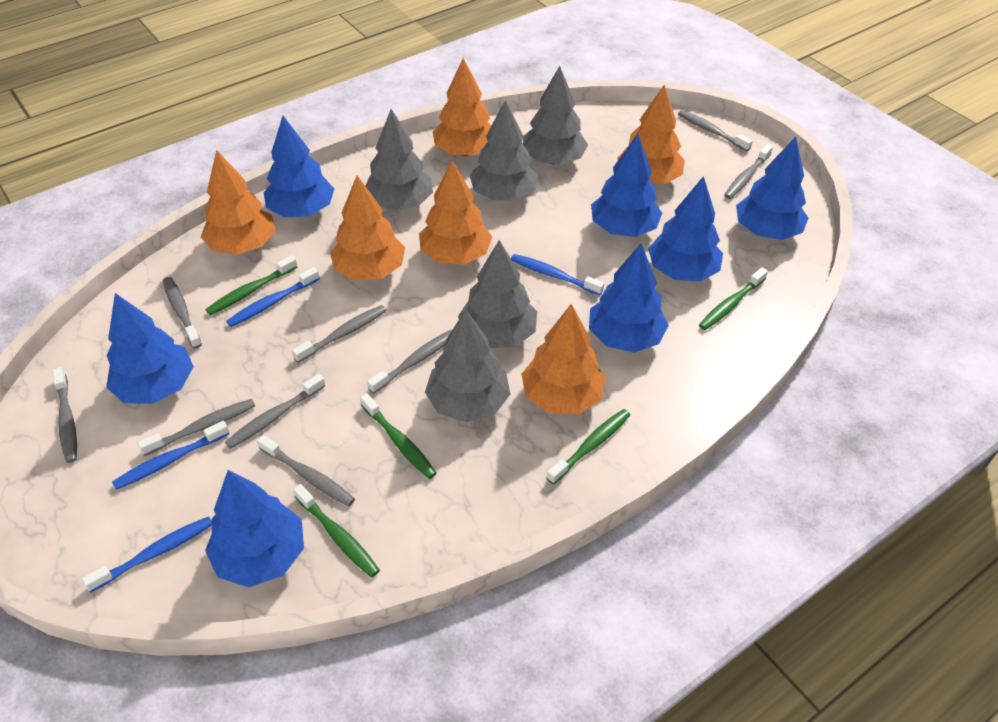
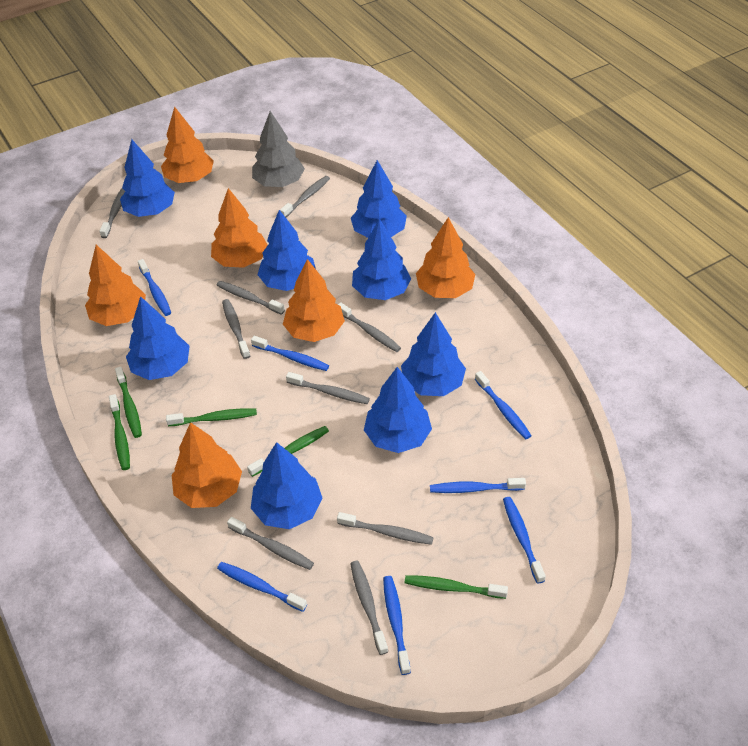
blue toothbrush: [82,516,212,592] [112,421,229,490] [226,267,320,327] [511,254,604,295] = 4 -> [138,259,171,316] [217,562,307,612] [251,336,329,371] [383,576,411,675] [430,478,526,493] [475,371,532,439] [503,497,546,584] = 7
blue tree: [106,293,194,404] [205,470,304,587] [263,116,334,217] [589,243,669,353] [591,134,662,237] [648,176,723,281] [736,137,808,240] = 7 -> [120,139,175,217] [126,296,189,380] [251,442,323,529] [257,210,316,291] [351,160,407,238] [352,218,411,300] [364,367,432,453] [401,312,466,396] = 8
grey tree: [365,109,433,211] [425,310,510,422] [458,240,537,348] [470,100,538,200] [523,66,588,165] = 5 -> [252,111,305,187] = 1

